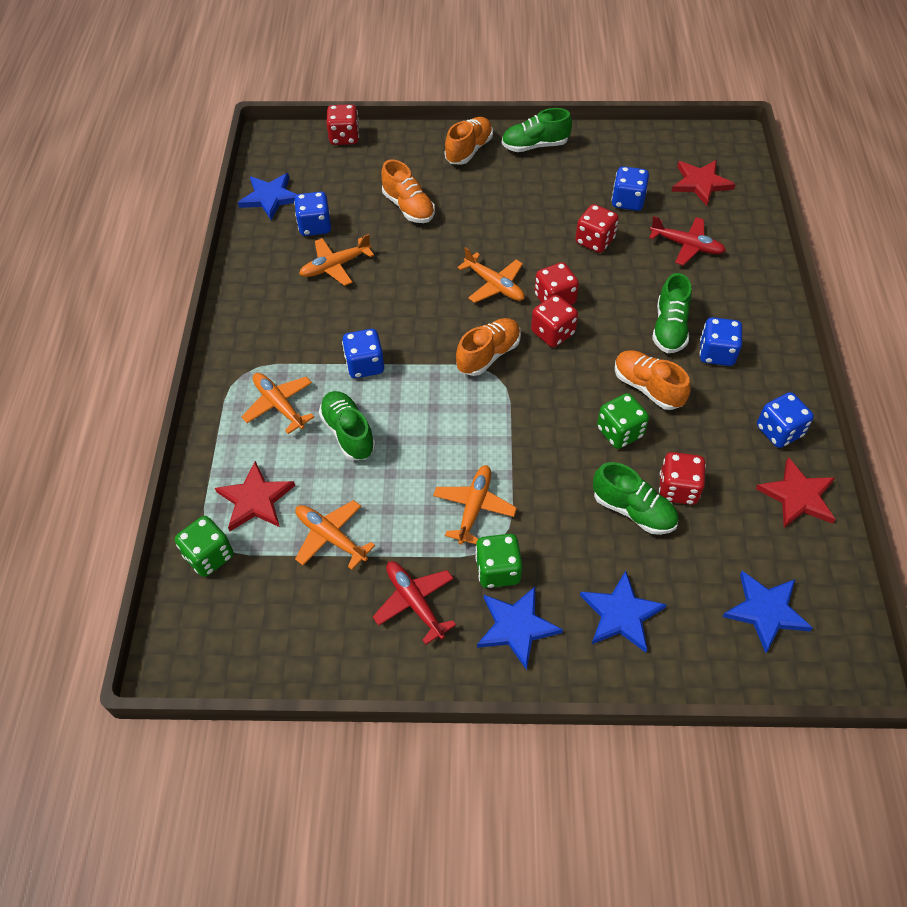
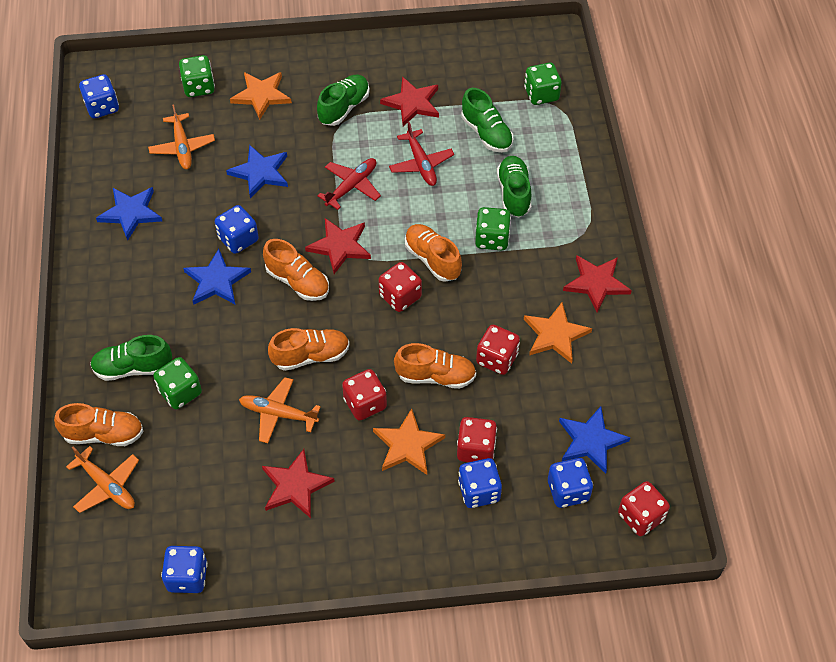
green dice: [175,516,233,577] [475,534,523,588] [597,393,649,449] = 3 -> [153,357,202,409] [179,55,215,97] [475,207,511,250] [524,63,562,105] = 4
orange plane: [242,373,314,434] [295,500,375,570] [299,234,374,286] [433,465,517,545] [457,247,525,303] = 5 -> [66,446,139,513] [148,104,215,169] [239,377,321,443] = 3
orange shoe: [381,160,435,223] [445,117,493,165] [456,318,521,376] [615,350,690,410] = 4 -> [54,403,143,446] [263,239,329,301] [268,328,350,371] [394,343,476,389] [405,224,462,282] = 5
orange star: none = 0 -> [230,72,292,120] [373,409,445,475] [524,302,592,364] = 3
red star: [215,461,295,531] [671,160,736,206] [756,457,836,528] = 3 -> [262,449,335,518] [305,218,371,274] [380,77,439,126] [563,255,632,312] = 4

